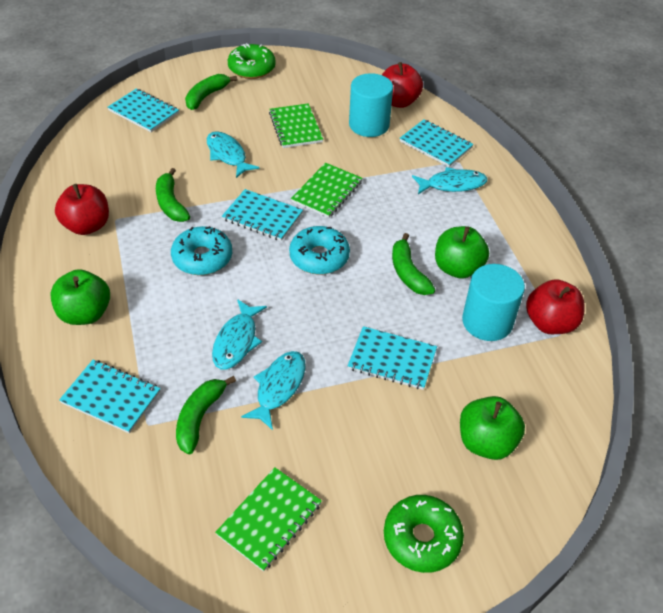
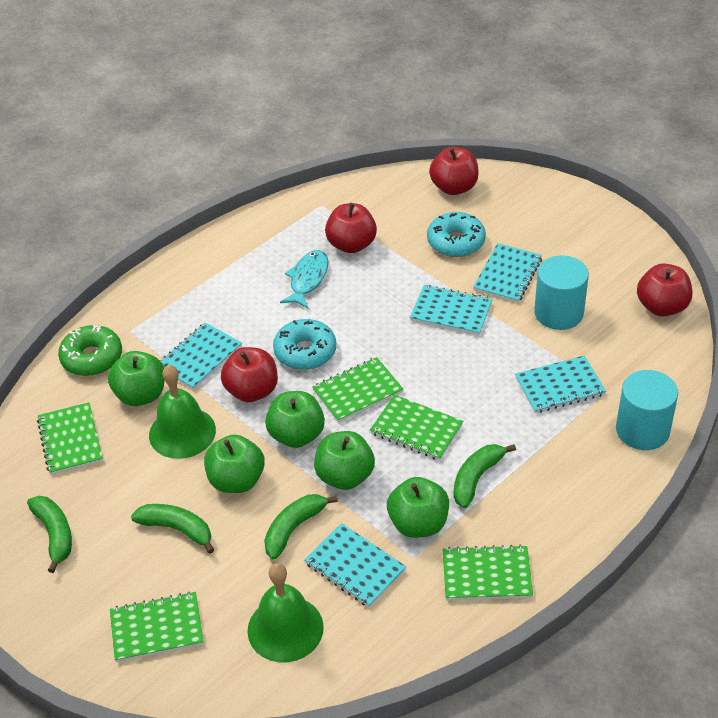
green apple: [50,269,110,325] [435,226,489,279] [460,396,525,460] = 3 -> [108,351,165,406] [204,434,265,493] [265,391,325,448] [314,431,375,490] [387,477,449,538] = 5
green bell: none = 0 -> [149,365,216,459] [248,563,324,662] = 2
green donut: [228,43,276,79] [384,495,464,573] = 2 -> [58,325,122,376] = 1
green notebook: [215,467,322,572] [269,103,323,148] [291,163,363,218] = 3 -> [37,402,103,475] [110,592,204,662] [312,357,403,422] [370,395,463,460] [443,545,533,600] = 5
red apple: [55,184,109,235] [382,62,423,108] [526,279,585,334] = 3 -> [221,347,278,402] [325,203,377,253] [429,147,479,195] [637,263,692,317] = 4
turquoise fish: [207,131,259,178] [212,299,267,369] [241,351,306,430] [412,167,488,194] = 4 -> [280,250,328,308] = 1

